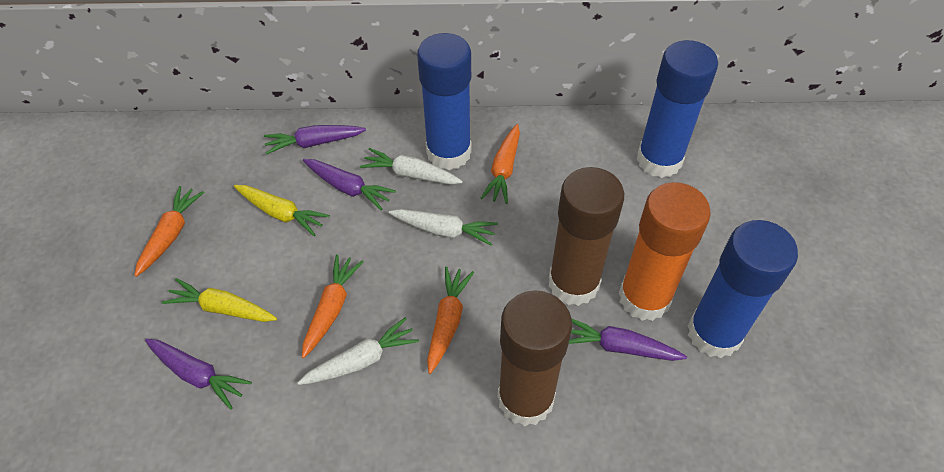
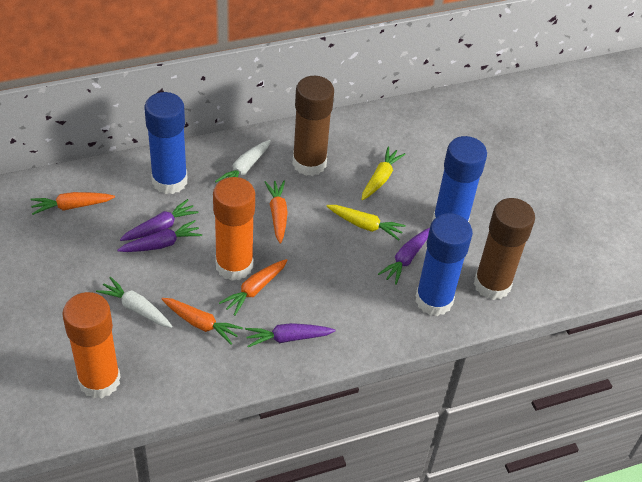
orange glue stick: [619,182,711,321] = 1 -> [62,292,120,398] [213,177,255,281] = 2
white carrot: [297,317,419,385] [360,148,463,185] [389,209,498,246] = 3 -> [96,277,173,328] [215,140,271,182] = 2

